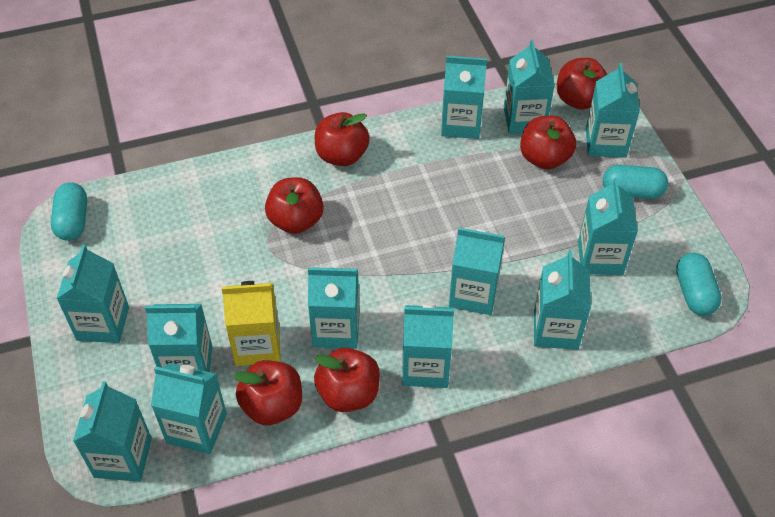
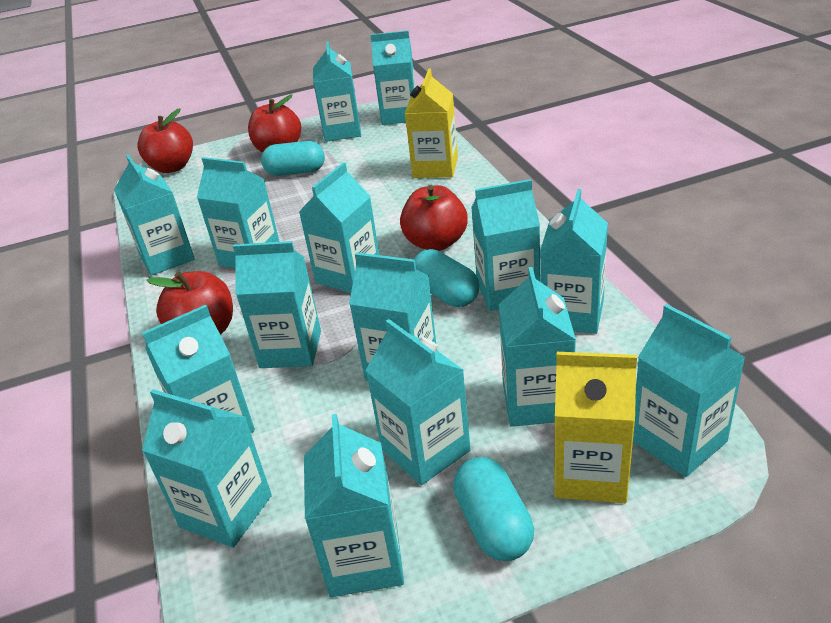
red apple: [233,360,302,425] [265,177,324,234] [314,348,380,412] [315,112,370,166] [520,116,576,169] [557,58,607,110] = 6 -> [137,108,193,173] [146,271,233,335] [248,94,301,153] [400,185,468,251] = 4
turquoise carton: [56,244,129,343] [73,381,152,482] [145,304,212,372] [151,363,227,454] [308,267,360,349] [402,303,454,388] [441,56,487,139] [449,227,505,315] [504,40,555,134] [534,251,591,350] [578,178,638,275] [586,63,640,158] = 12 -> [114,154,195,276] [142,305,255,433] [142,389,272,548] [197,157,280,268] [233,241,321,368] [299,162,379,293] [304,414,404,597] [313,41,361,142] [349,252,437,381] [365,319,471,485] [370,30,415,125] [471,179,540,311] [499,267,576,427] [540,189,608,334] [633,304,746,477] = 15
yellow carton: [222,281,280,366] = 1 -> [405,68,458,178] [554,352,637,503] = 2

